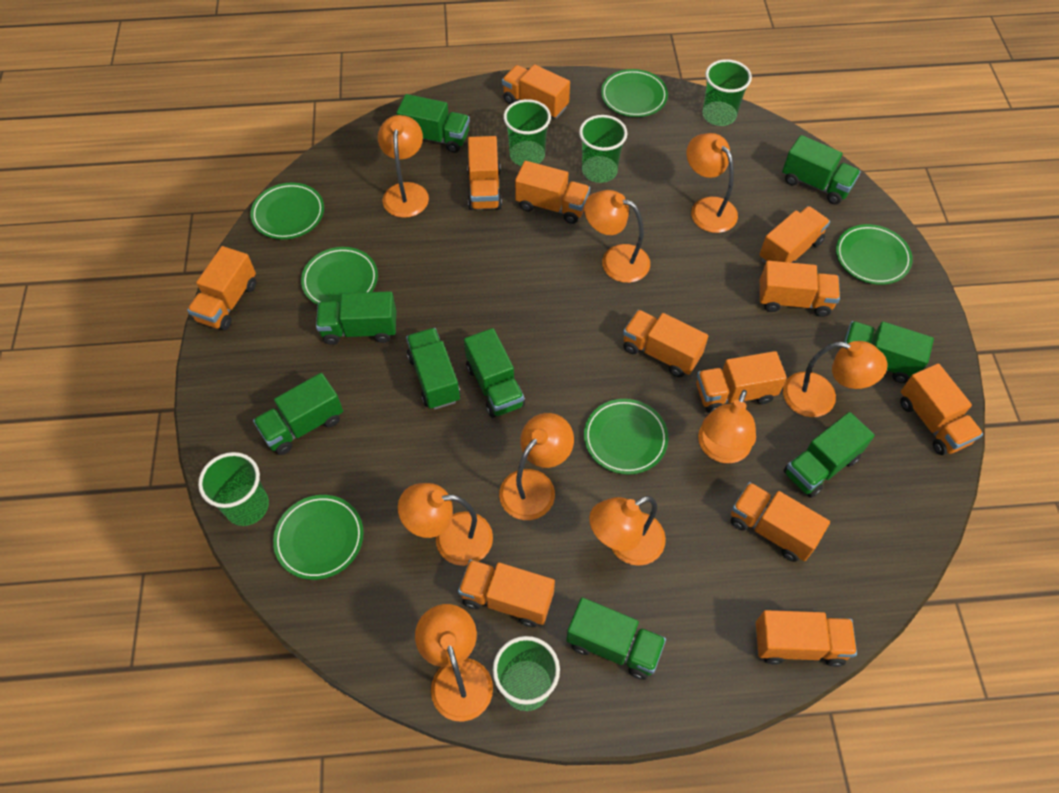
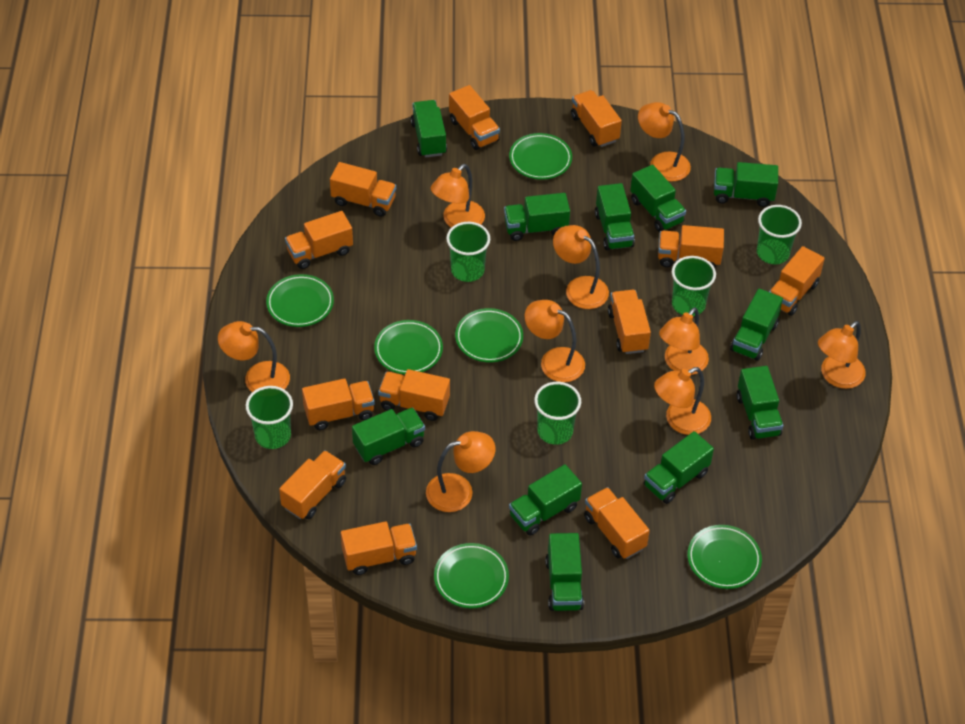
green truck: [253,373,343,455] [316,291,396,345] [397,94,470,153] [406,328,461,410] [464,328,525,418] [566,597,666,680] [782,135,861,204] [783,412,875,498] [843,321,934,383] = 9 -> [352,408,425,465] [411,100,447,157] [504,193,570,241] [509,464,582,536] [545,533,584,611] [595,183,635,250] [630,165,686,232] [644,431,714,504] [714,162,778,207] [730,289,783,361] [737,366,783,440] = 11

